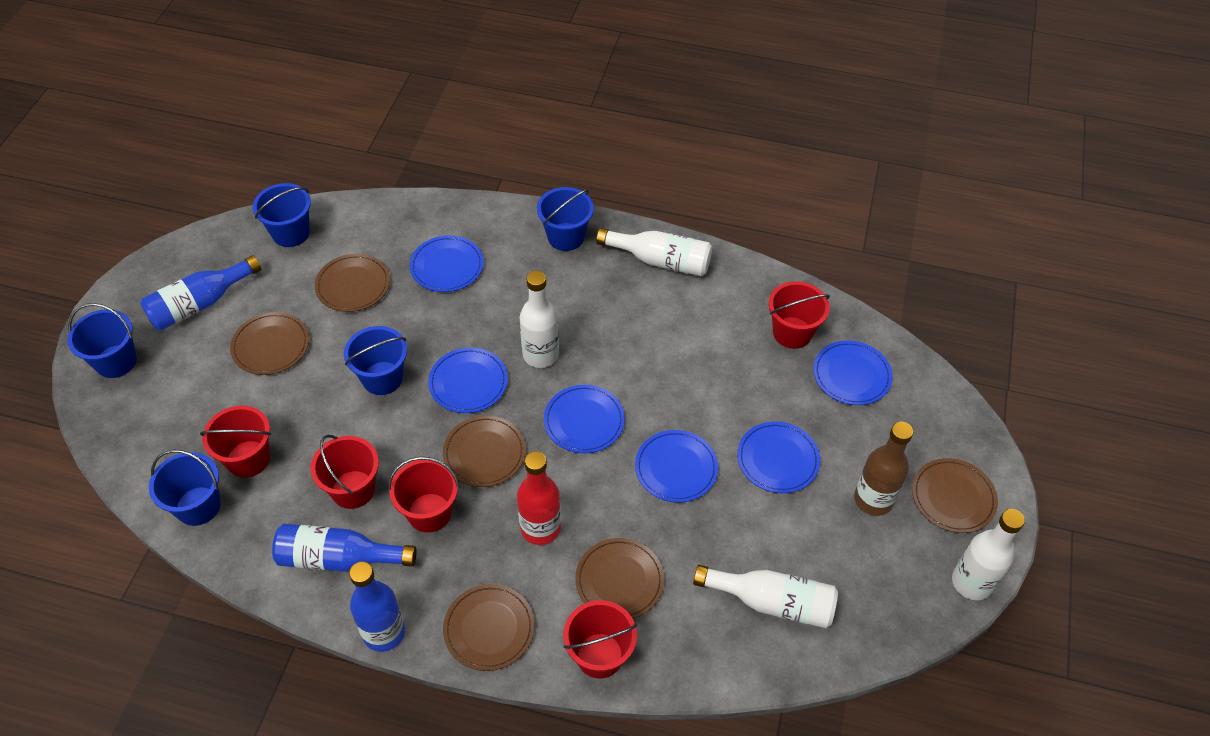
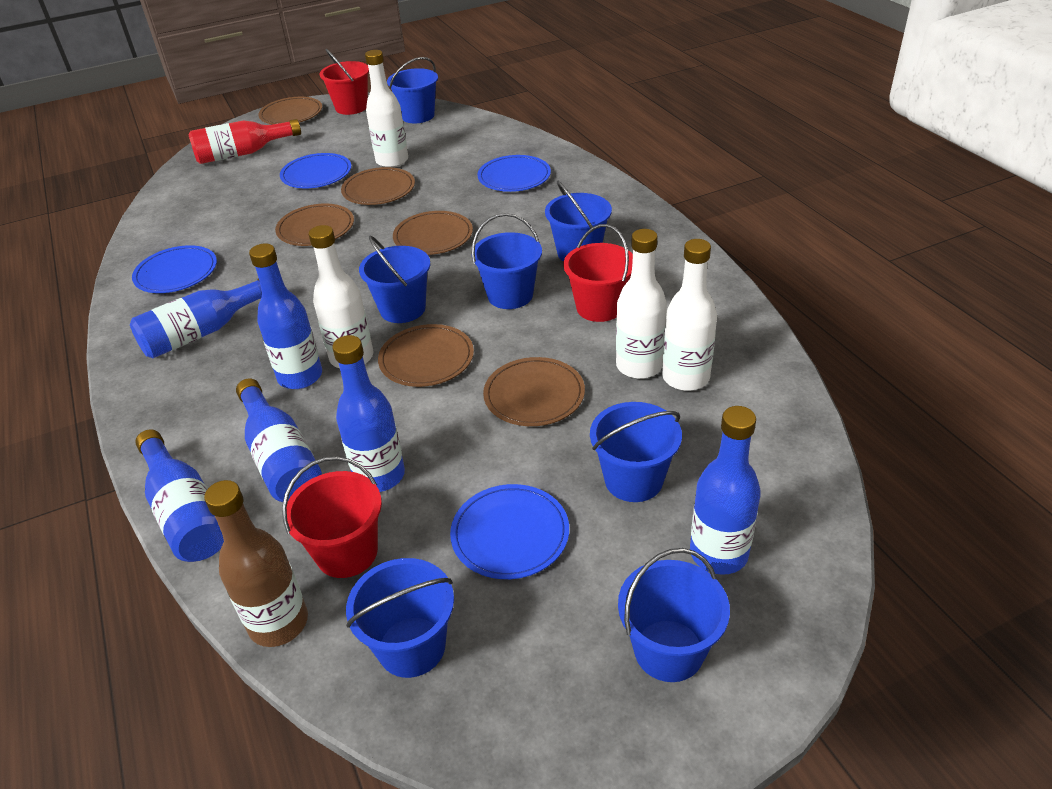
blue bottle: [140,255,261,331] [272,524,417,571] [349,561,405,652] = 3 -> [130,278,262,358] [135,429,224,562] [236,378,322,502] [249,243,322,389] [332,335,405,492] [690,406,761,575] = 6
blue bucket: [67,303,137,378] [149,449,221,526] [253,183,311,247] [344,326,407,395] [537,187,594,251] = 5 -> [346,558,454,678] [359,236,430,323] [387,57,438,123] [471,213,542,309] [545,181,612,262] [590,402,682,502] [618,548,730,682] = 7
blue plate: [410,235,484,292] [428,348,508,413] [544,385,625,453] [635,430,718,503] [737,421,820,493] [813,340,893,405] = 6 -> [132,245,217,293] [280,153,351,188] [450,484,569,579] [478,155,551,192] = 4
red bucket: [200,406,271,478] [310,435,379,509] [388,457,459,533] [563,600,637,679] [769,281,830,349] = 5 -> [282,456,382,578] [320,49,369,115] [563,224,633,322] = 3

